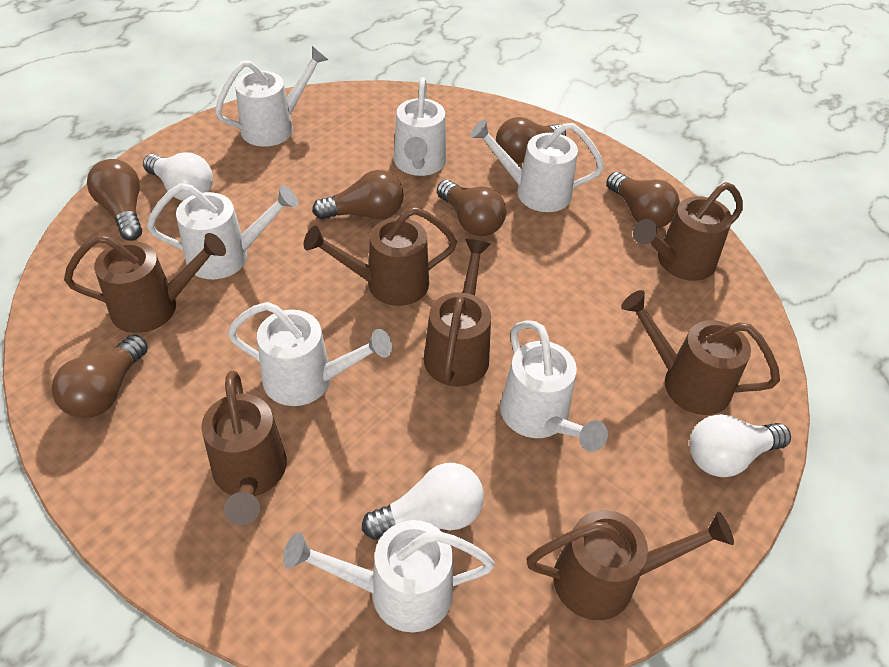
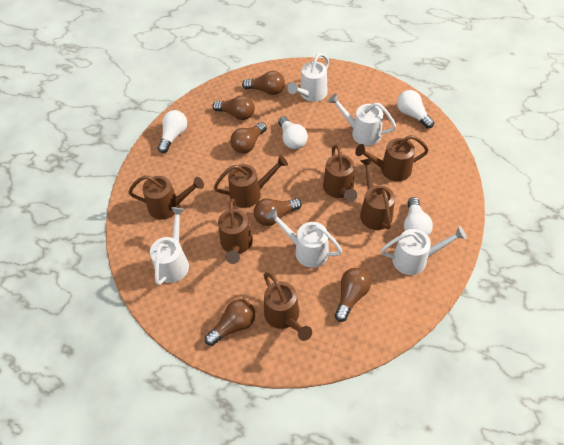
white light bulb: [143,152,213,201] [362,463,484,540] [690,414,791,477] = 3 -> [158,110,187,153] [278,116,308,149] [397,90,434,129] [404,197,433,236] = 4
white watering can: [147,183,298,279] [215,46,329,147] [227,302,392,406] [283,520,495,633] [394,77,446,176] [470,119,604,212] [500,320,608,452] = 7 -> [150,207,189,285] [267,208,342,268] [287,53,329,102] [328,93,396,146] [381,226,467,275] = 5

